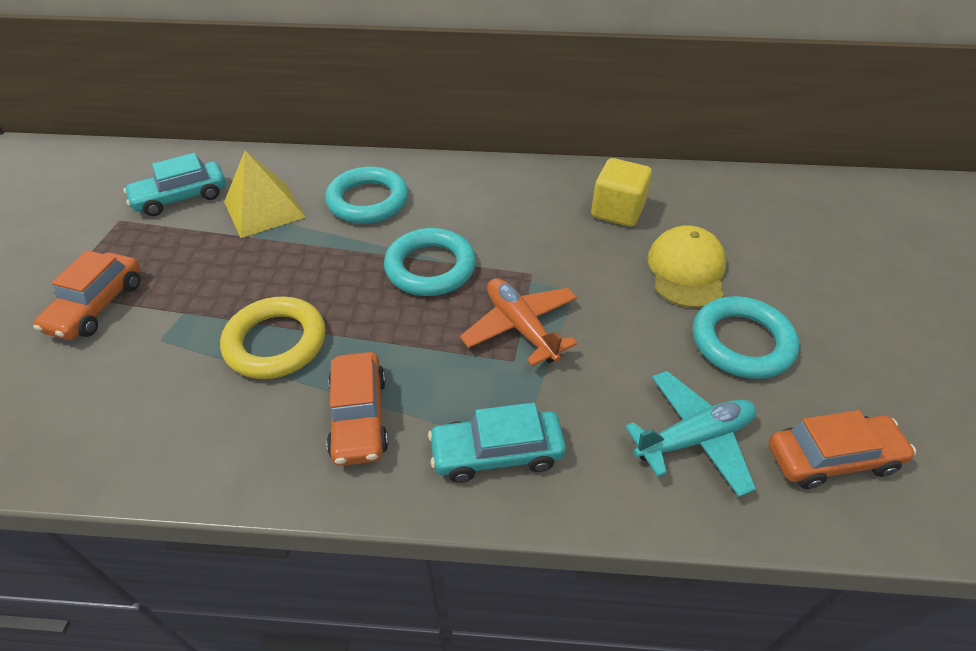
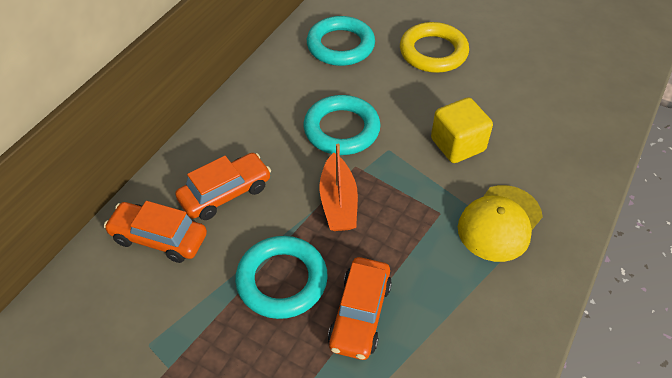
orange boat: none = 0 -> [319,144,358,231] = 1
orange plane: [460,278,577,366] = 1 -> none = 0
turquoise car: [123,153,226,216] [428,403,566,483] = 2 -> none = 0
turquoise plane: [625,371,756,497] = 1 -> none = 0
yellow pyramid: [224,150,306,238] = 1 -> none = 0

